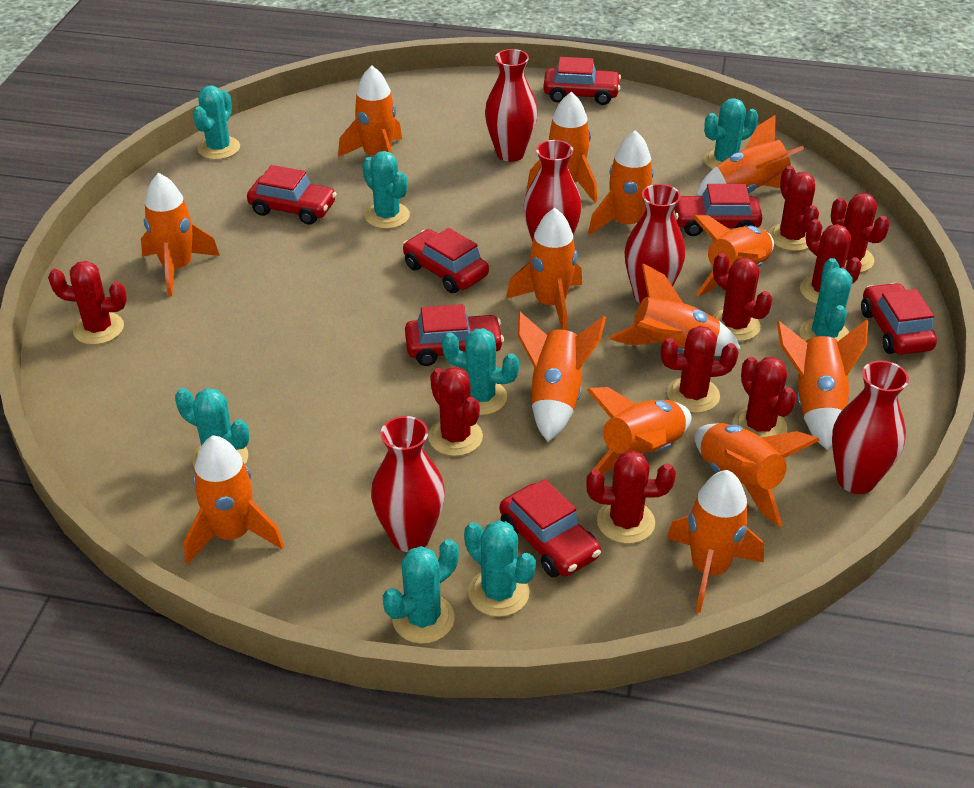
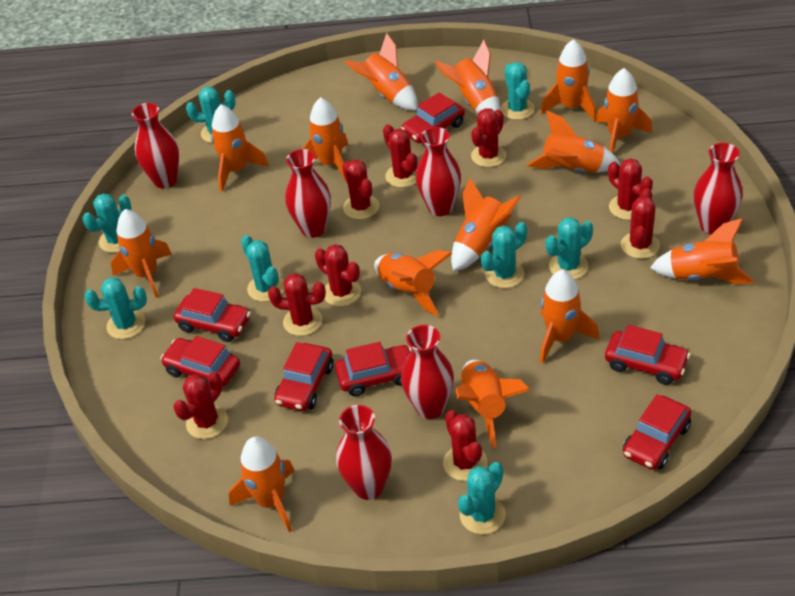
red vase: [371,416,445,552] [485,49,538,162] [523,140,582,243] [625,184,685,303] [832,361,909,494] = 5 -> [132,103,179,189] [285,149,331,238] [336,405,392,500] [401,325,454,419] [416,127,461,216] [694,143,742,234] = 6

